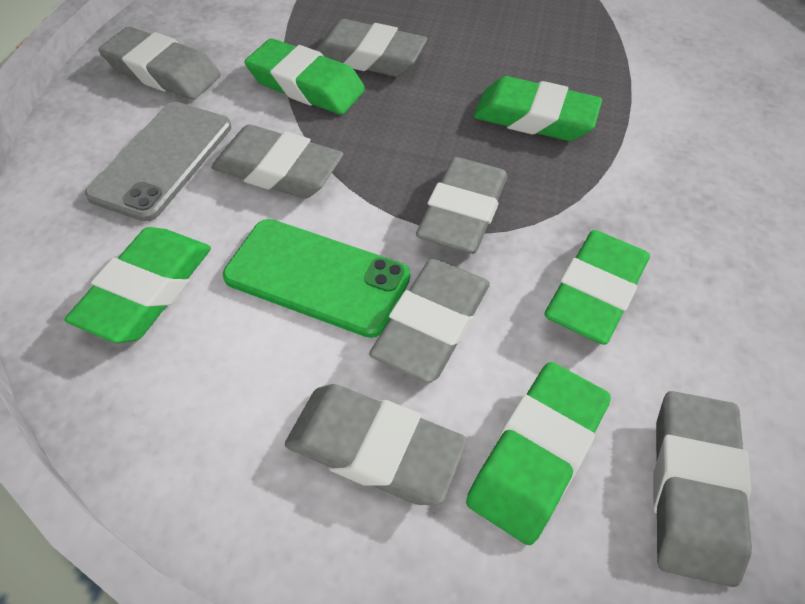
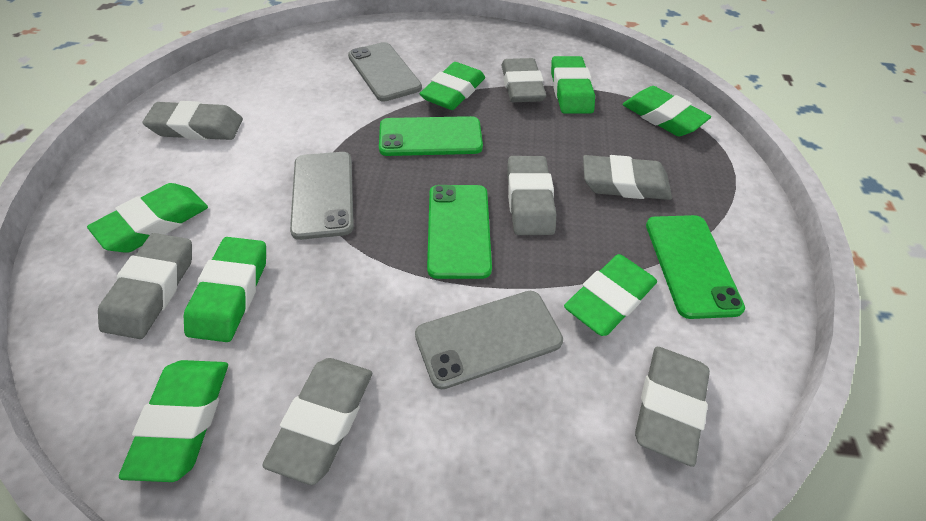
green eraser: [65,227,211,343] [245,38,365,115] [466,362,611,545] [474,76,602,141] [544,230,650,345] = 5 -> [87,183,208,253] [119,360,228,482] [184,237,266,342] [420,62,485,110] [551,56,595,114] [564,254,657,336] [622,86,711,136] = 7
green phone: [223,219,410,338] = 1 -> [379,116,483,156] [427,185,492,279] [646,215,745,319] = 3
grey phone: [85,102,231,221] = 1 -> [290,152,354,240] [348,42,422,102] [415,291,563,389] = 3

